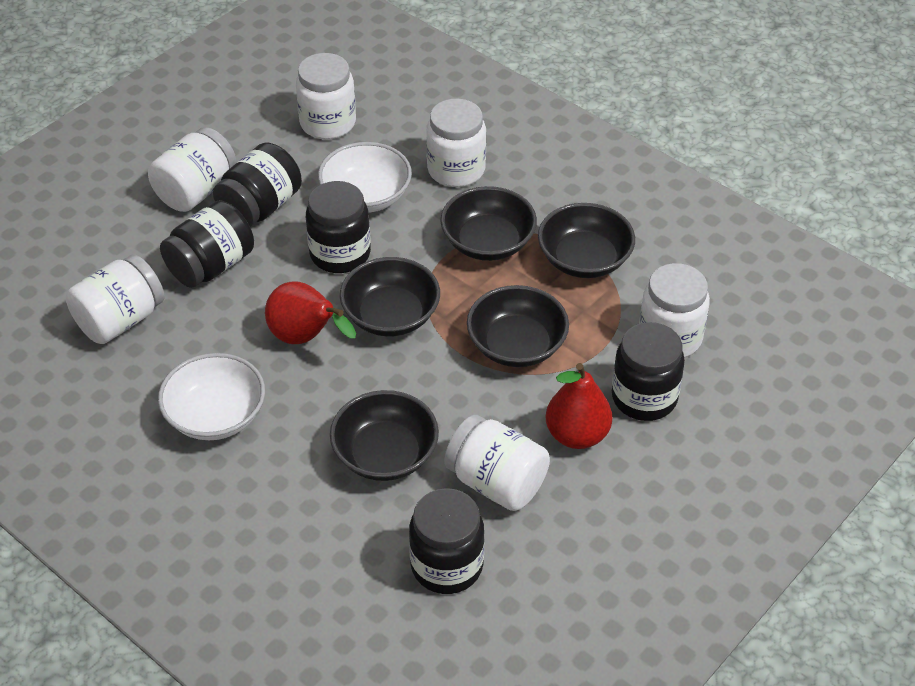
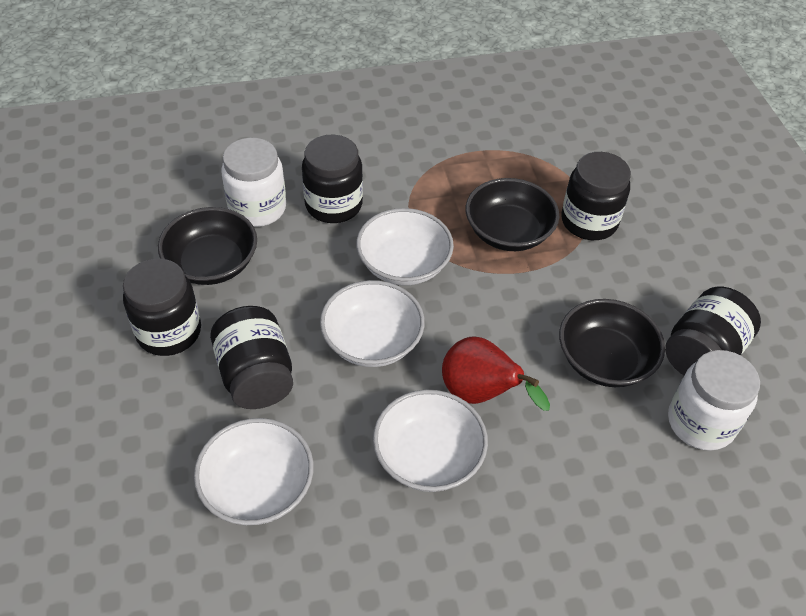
black bowl: [330,390,439,481] [340,257,440,336] [440,186,537,261] [467,285,569,367] [538,203,635,278] = 5 -> [158,207,257,285] [466,178,559,251] [559,299,665,387] = 3
red pear: [265,282,356,344] [546,363,612,449] = 2 -> [442,337,550,411] = 1
white bowl: [158,353,265,440] [318,142,412,213] = 2 -> [194,418,314,525] [320,280,425,367] [356,208,454,286] [373,390,488,492] = 4
white jar: [66,254,164,344] [148,127,236,212] [296,53,356,139] [426,99,486,187] [444,415,550,511] [639,263,710,358] = 6 -> [221,138,286,227] [668,350,760,451] = 2

